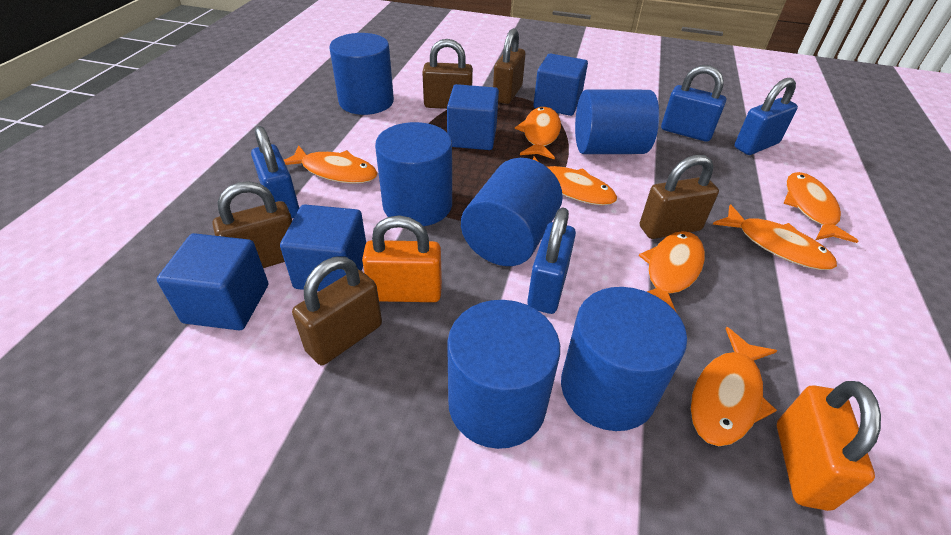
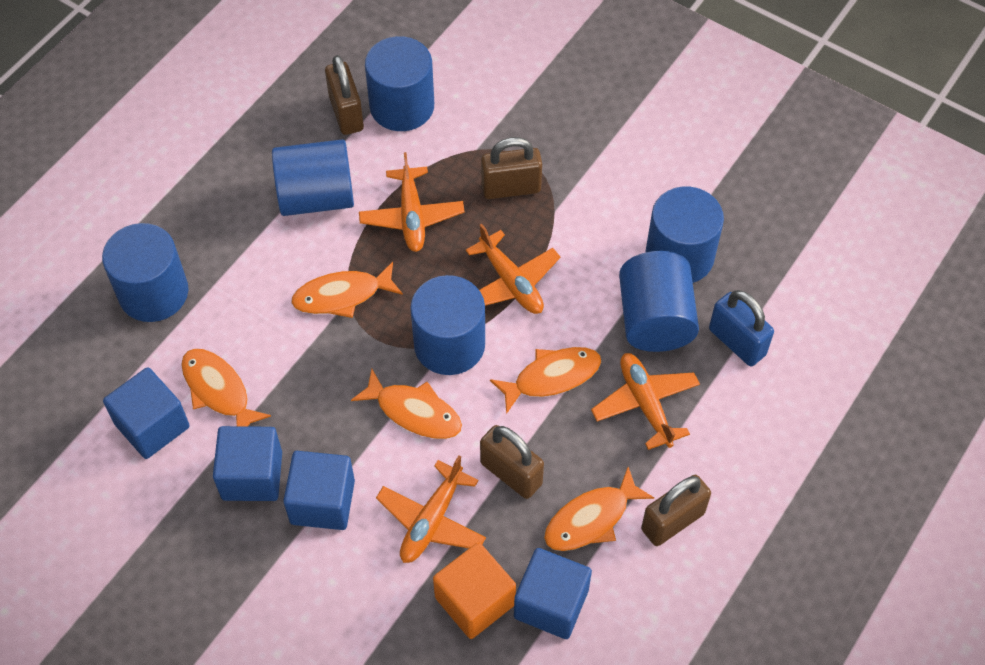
blue padlock: [251,126,299,218] [527,207,576,314] [661,65,726,142] [734,78,798,155] = 4 -> [709,290,774,366] = 1
brown padlock: [212,181,292,268] [292,257,382,365] [422,39,473,109] [493,28,525,104] [640,155,719,239] = 5 -> [325,55,364,135] [480,425,544,499] [481,137,542,199] [641,475,711,546] = 4
orange cube: none = 0 -> [433,542,516,639] = 1
orange fish: [284,145,377,184] [515,107,561,160] [533,156,617,205] [639,231,705,313] [691,327,777,446] [713,204,837,270] [783,172,858,243] = 7 -> [181,349,271,427] [291,262,403,318] [351,369,462,439] [490,347,601,414] [544,467,654,551] = 5
orange padlock: [362,216,442,302] [777,381,881,511] = 2 -> none = 0
orange plane: none = 0 -> [359,152,465,252] [376,455,486,563] [466,224,560,314] [591,353,700,450] = 4

